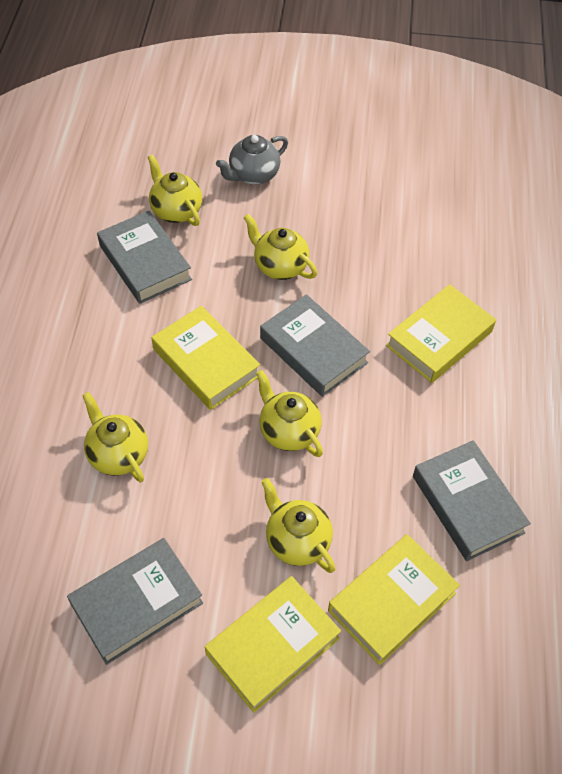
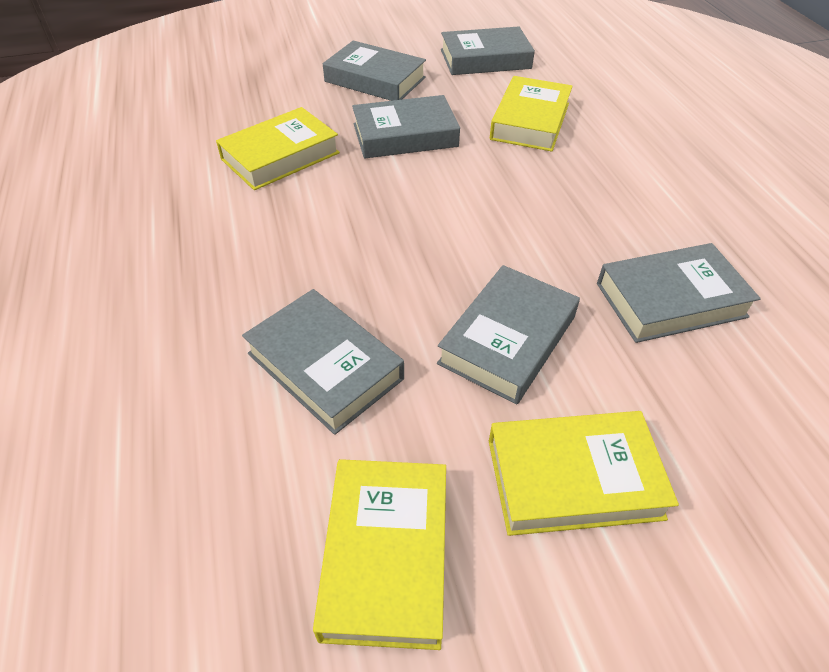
grey book: [67,538,203,665] [97,211,192,304] [260,294,370,397] [413,440,531,561] = 4 -> [242,289,404,435] [323,40,426,101] [352,95,460,159] [437,265,580,404] [441,27,535,75] [597,243,761,343] = 6
grey teapot: [216,135,288,185] = 1 -> none = 0
yellow teapot: [82,392,148,483] [148,154,202,226] [244,214,317,280] [256,370,323,457] [261,478,335,573] = 5 -> none = 0

